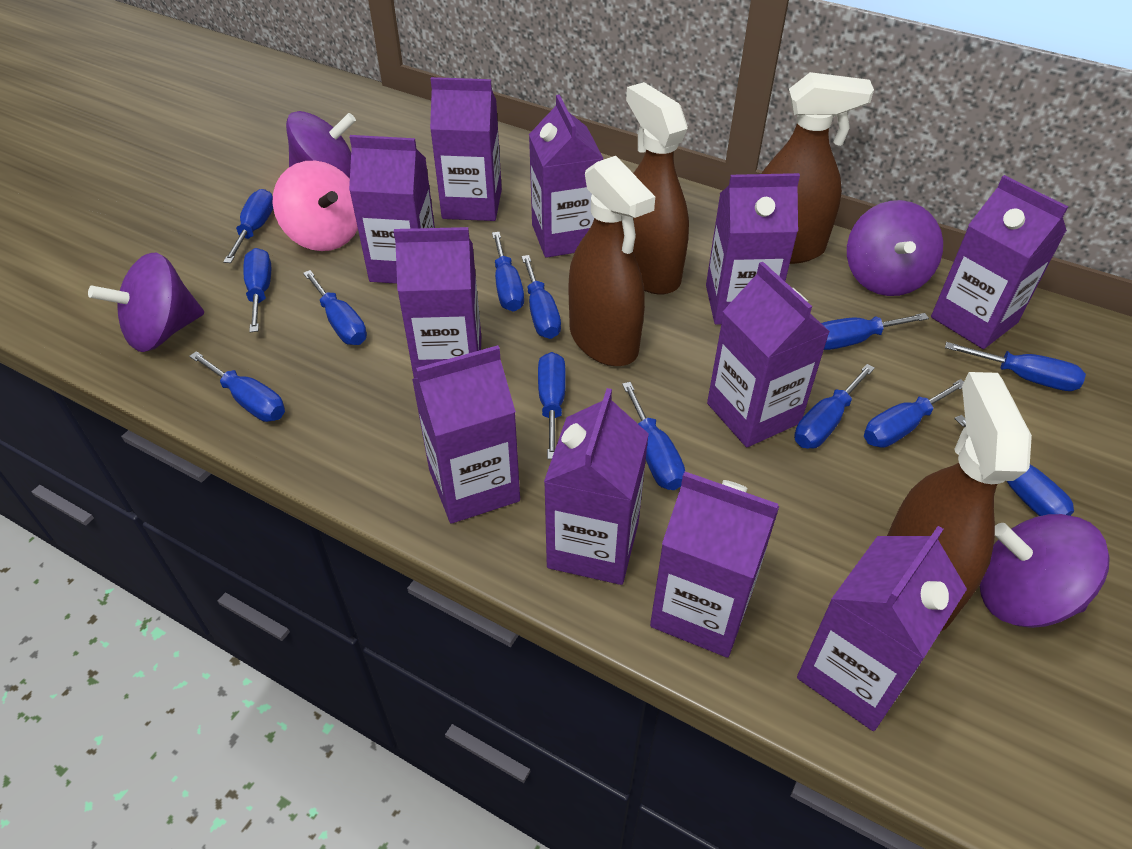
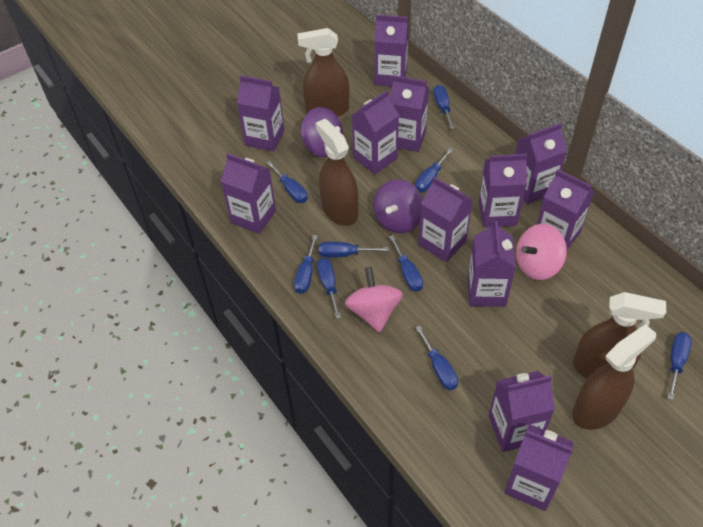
blue screwdriver: [189,351,285,422] [223,189,273,263] [243,248,271,332] [303,270,367,345] [492,232,524,311] [521,255,561,339] [538,352,566,459] [622,382,685,490] [794,364,875,448] [821,313,929,350] [864,379,964,448] [945,342,1086,391] [954,415,1074,516] = 13 -> [267,161,308,203] [294,235,318,294] [317,258,341,319] [319,242,389,258] [389,235,423,292] [415,148,453,192] [415,325,458,390] [433,85,455,129] [668,332,692,400] = 9
pink spinning top: [273,161,358,251] = 1 -> [345,267,403,333] [516,224,567,280] = 2
purple carton: [349,135,435,284] [394,227,481,378] [412,345,520,524] [430,77,502,221] [529,95,603,258] [544,388,649,585] [650,472,779,658] [706,173,800,325] [707,262,830,447] [797,526,967,731] [931,175,1068,349] = 11 -> [221,153,276,234] [237,75,285,152] [352,91,399,174] [374,15,409,87] [390,75,429,152] [419,177,473,262] [468,221,516,307] [479,154,527,228] [489,371,555,452] [504,424,574,511] [515,123,567,204] [537,169,594,250] = 12
purple spinning top: [88,253,204,352] [286,111,356,179] [847,200,943,296] [980,514,1110,628] = 4 -> [301,107,343,157] [373,180,423,233] = 2

